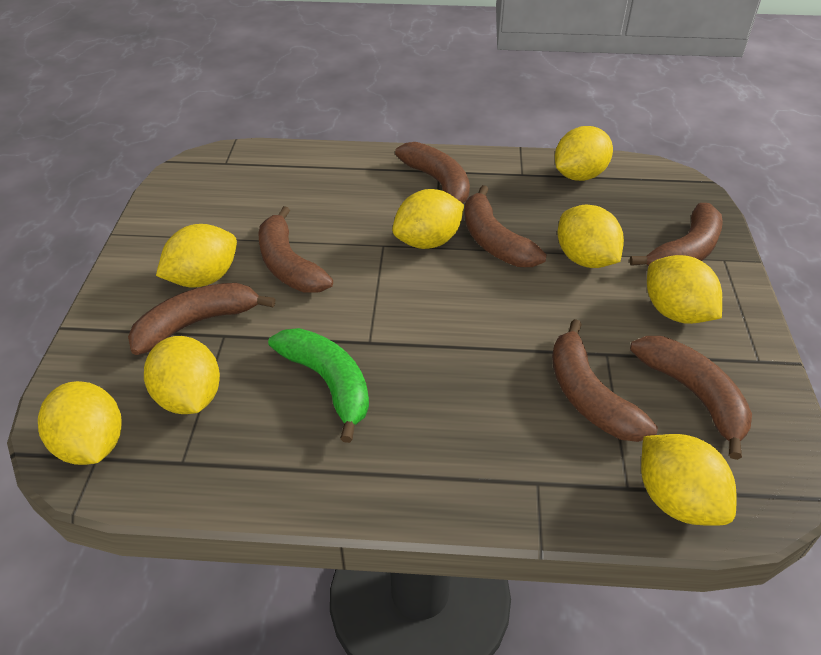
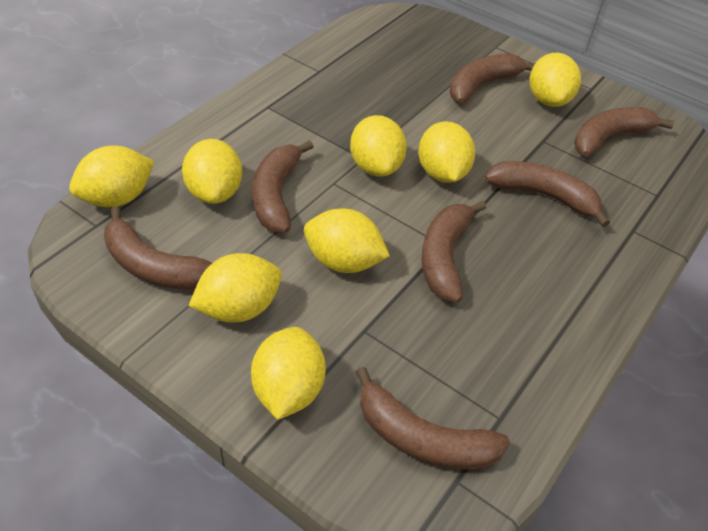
green banana: [268,328,369,443] = 1 -> none = 0

